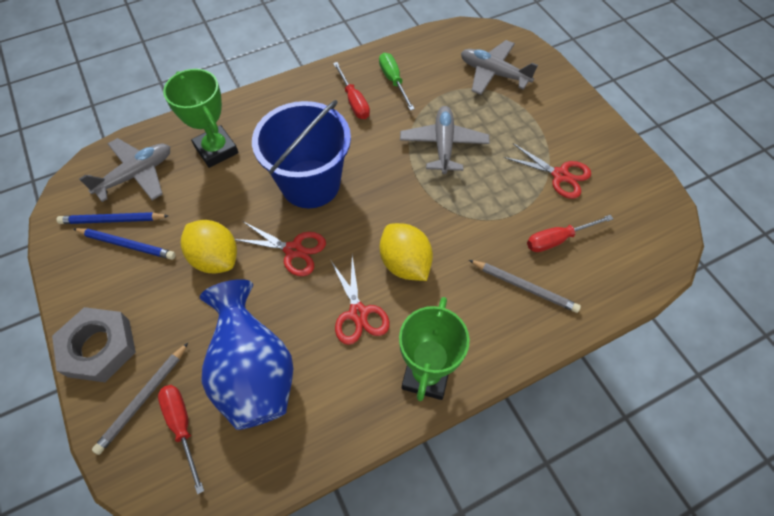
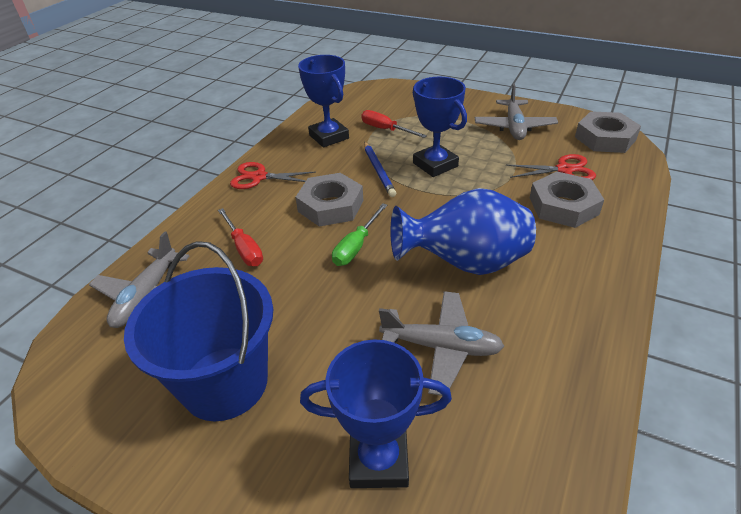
blue pencil: [57,212,168,224] [74,228,176,260] = 2 -> [364,142,396,197] = 1
blue trophy: none = 0 -> [298,55,349,147] [300,339,452,488] [413,77,467,177] = 3
green trophy: [163,69,238,168] [399,297,470,401] = 2 -> none = 0
grey nut: [52,307,136,382] = 1 -> [295,173,363,227] [530,172,604,228] [575,111,641,153] = 3
grey pencil: [92,343,188,455] [469,260,581,313] = 2 -> none = 0
red scissors: [235,221,326,276] [331,256,390,345] [504,143,591,199] = 3 -> [230,162,316,189] [506,154,596,180] = 2
red screwdriver: [158,385,204,494] [333,62,370,119] [527,215,613,252] = 3 -> [218,208,263,266] [362,110,427,138] = 2
yellow lemon: [181,220,237,273] [380,223,433,281] = 2 -> none = 0

